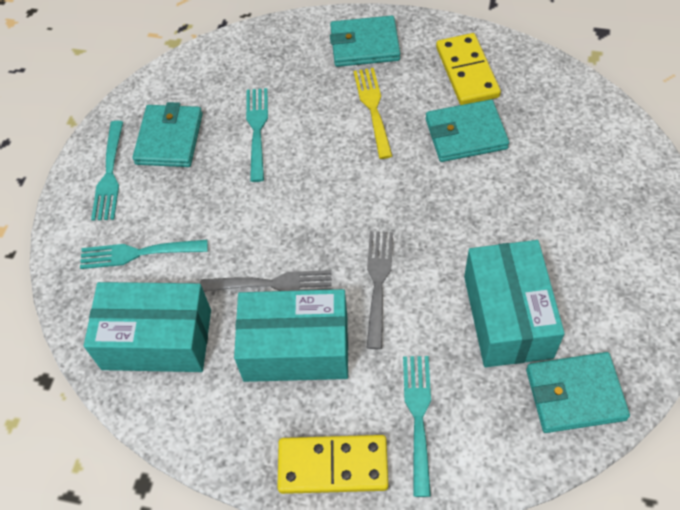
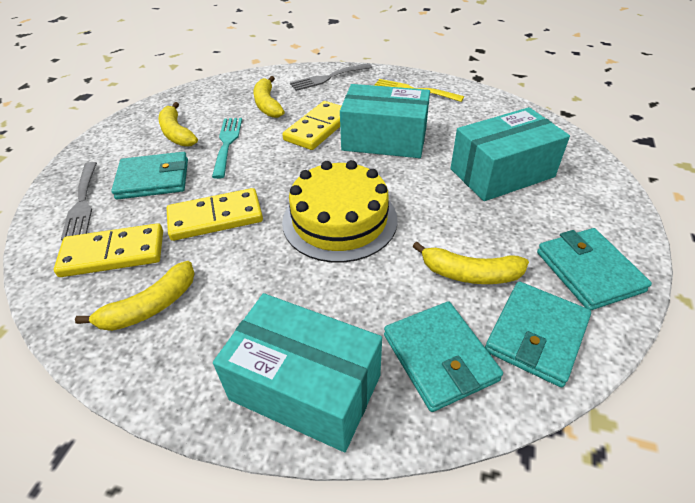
turquoise fork: [80,240,208,269] [91,121,123,221] [246,88,268,182] [403,356,431,497] = 4 -> [212,118,242,179] = 1
yellow banana: none = 0 -> [75,261,195,331] [158,102,198,147] [254,76,285,118] [413,242,529,284] = 4
yellow cake: none = 0 -> [282,160,398,262] = 1
yellow domino: [277,435,388,494] [436,33,501,105] = 2 -> [54,223,163,277] [167,188,263,241] [282,101,341,150] = 3

